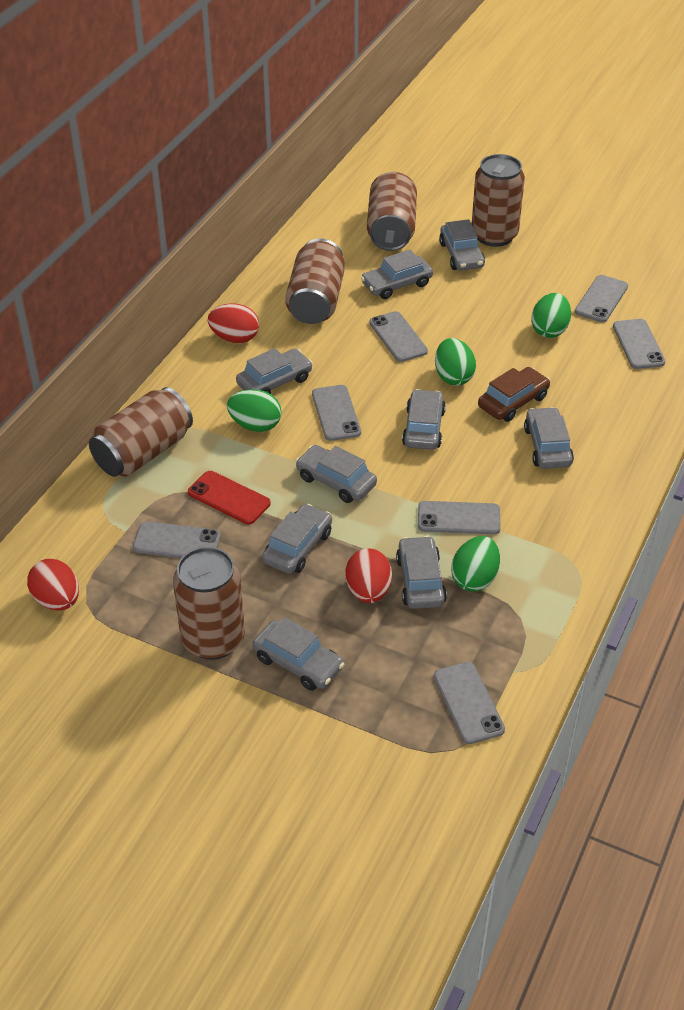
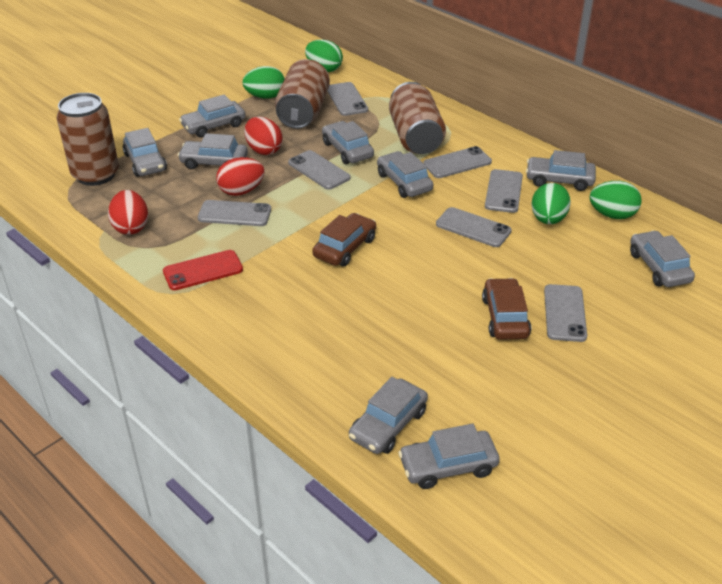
brown can: [89,387,193,477] [173,547,245,660] [285,238,345,324] [367,172,417,251] [472,154,525,247] = 5 -> [57,93,119,186] [275,59,330,129] [389,82,446,154] = 3
brown car: [478,367,550,422] = 1 -> [312,213,376,266] [482,278,531,340] = 2

